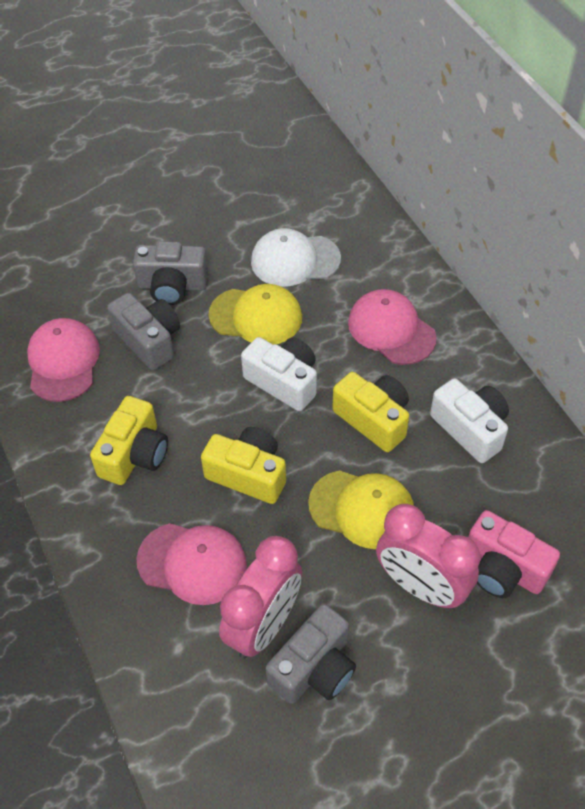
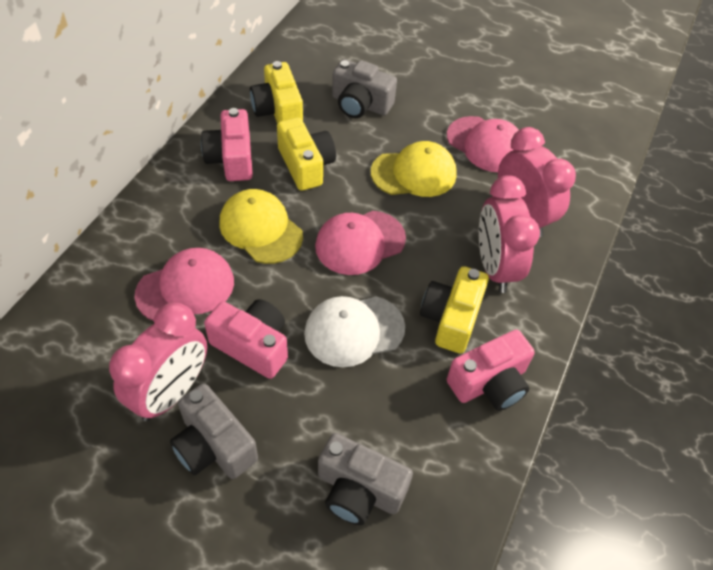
pink camera: [469,510,560,598] = 1 -> [201,108,253,181] [204,299,288,379] [446,330,535,411] = 3
pink clock: [219,536,302,659] [376,504,480,609] = 2 -> [109,303,207,421] [479,175,540,293] [498,127,576,237] = 3
white camera: [241,337,317,411] [430,379,509,463] = 2 -> none = 0

